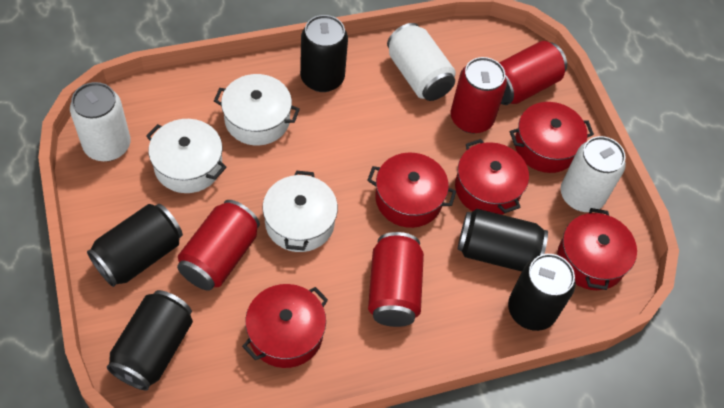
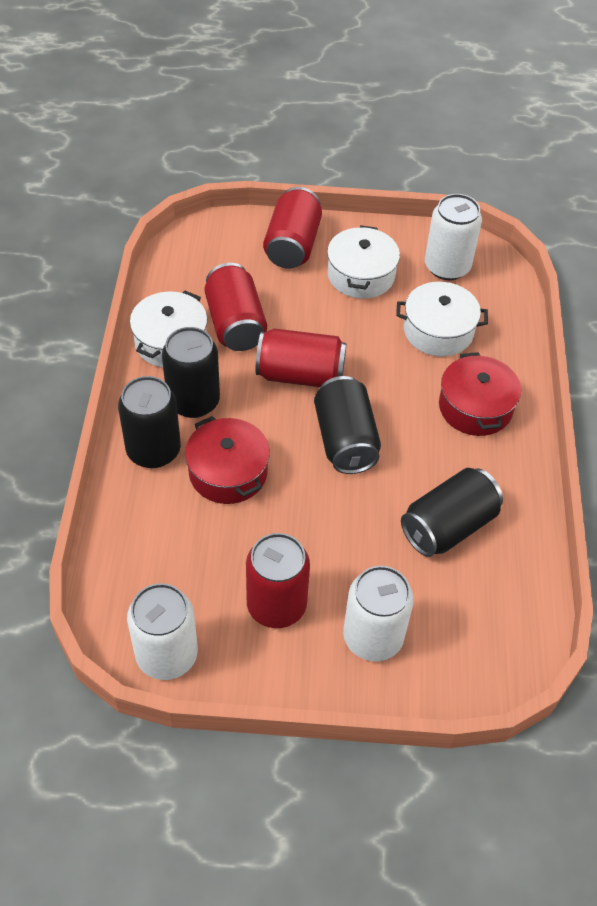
black can: [87,204,183,287] [107,290,193,390] [300,15,348,92] [458,209,548,272] [508,254,576,331] = 5 -> [118,376,181,468] [162,327,220,418] [314,376,381,474] [401,468,503,557] = 4
red pot: [242,284,328,368] [367,153,456,228] [455,139,529,215] [510,102,594,173] [557,208,637,290] = 5 -> [185,416,270,504] [439,352,521,436] = 2

